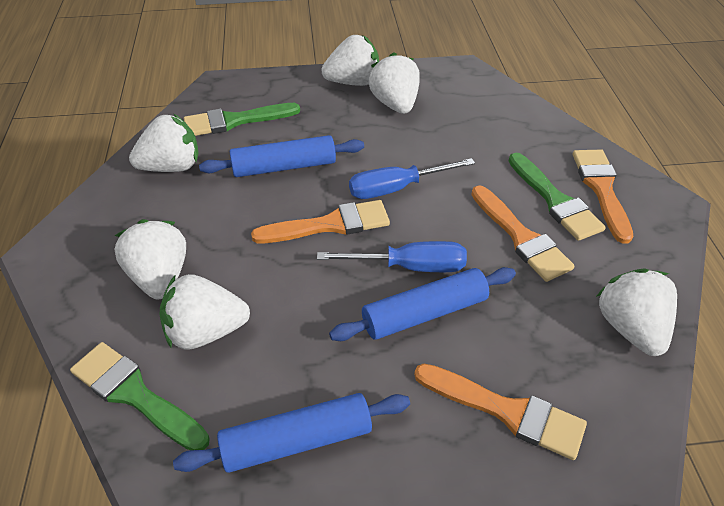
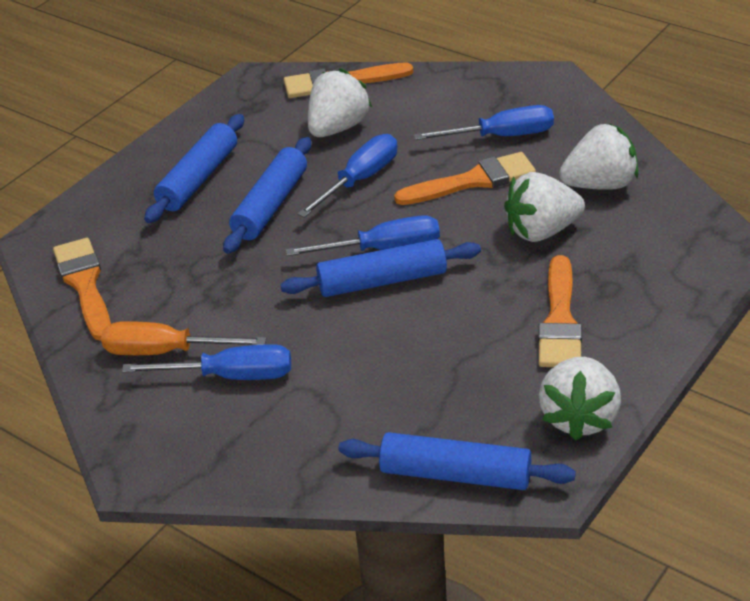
blue rolling pin: [173,393,410,473] [199,135,364,177] [329,267,516,341] = 3 -> [144,114,244,223] [223,137,311,254] [280,239,481,297] [338,432,576,490] = 4
blue screwdriver: [317,241,467,272] [349,158,475,199] = 2 -> [122,344,291,380] [286,215,440,256] [297,134,397,218] [414,105,554,140] = 4
green brush: [70,342,210,450] [184,103,300,136] [509,153,606,241] = 3 -> none = 0
orange screwdriver: none = 0 -> [101,321,266,355] = 1
white strawberry: [115,219,186,299] [129,114,198,172] [159,274,250,349] [321,35,379,86] [369,52,420,114] [596,268,677,356] = 6 -> [308,68,372,137] [504,172,585,242] [539,357,621,440] [559,123,638,190] = 4

